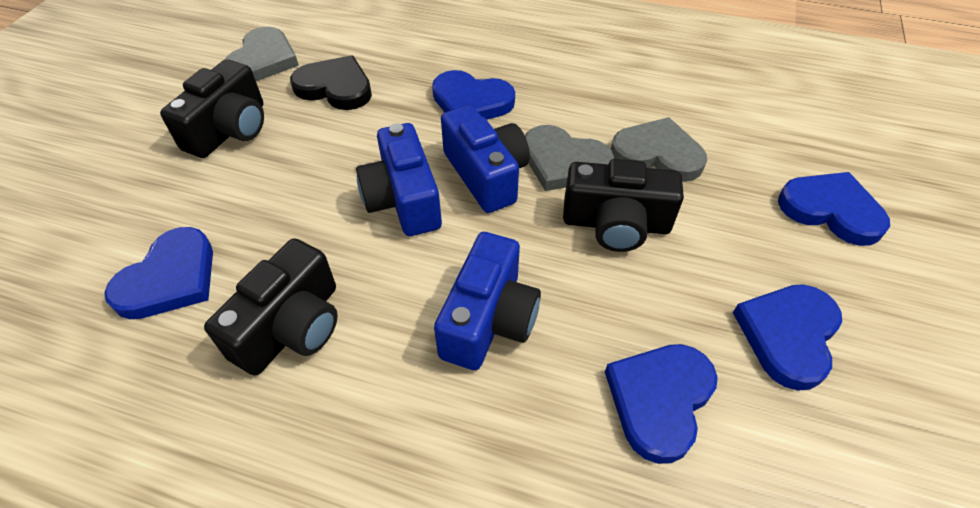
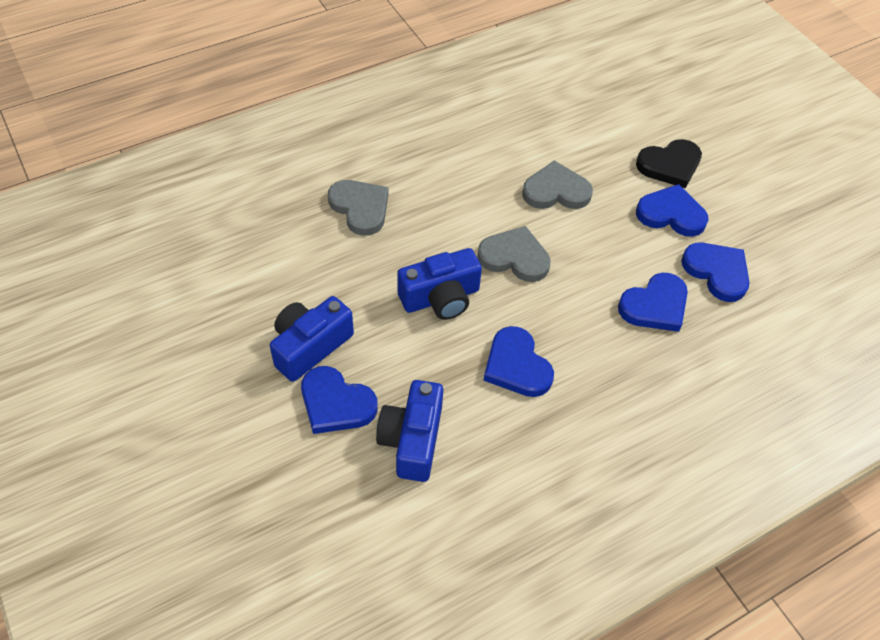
black camera: [160,59,264,158] [204,238,338,376] [563,159,684,252] = 3 -> none = 0

